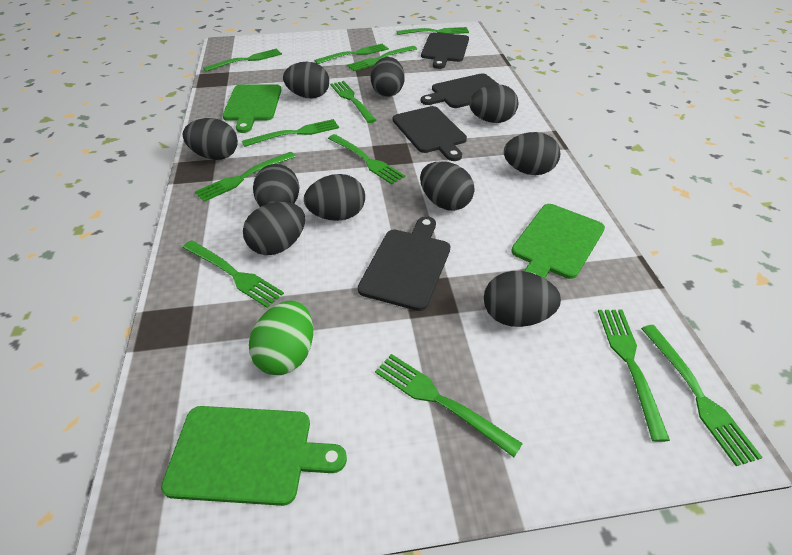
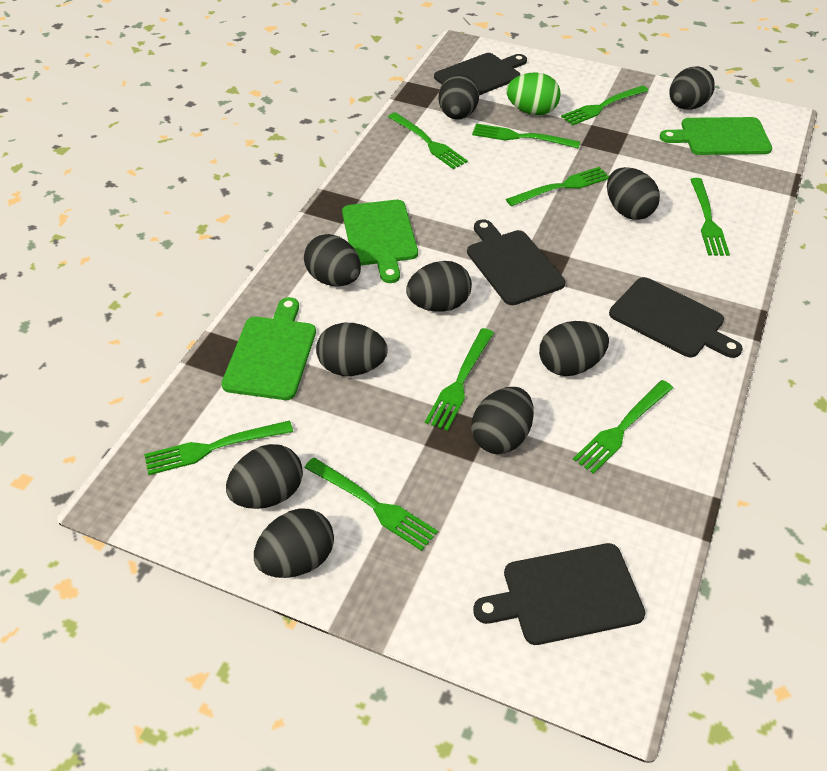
green fork: [182,240,284,308] [195,152,296,202] [203,49,282,72] [242,119,339,147] [314,44,389,64] [328,134,405,185] [330,81,376,123] [347,46,417,71] [375,354,523,457] [396,27,469,35] [598,310,670,442] [641,325,763,466] = 12 -> [144,420,293,475] [304,457,438,551] [388,112,468,169] [425,328,494,431] [472,124,580,149] [506,167,609,206] [561,85,648,126] [573,380,673,474] [690,178,730,256] = 9

